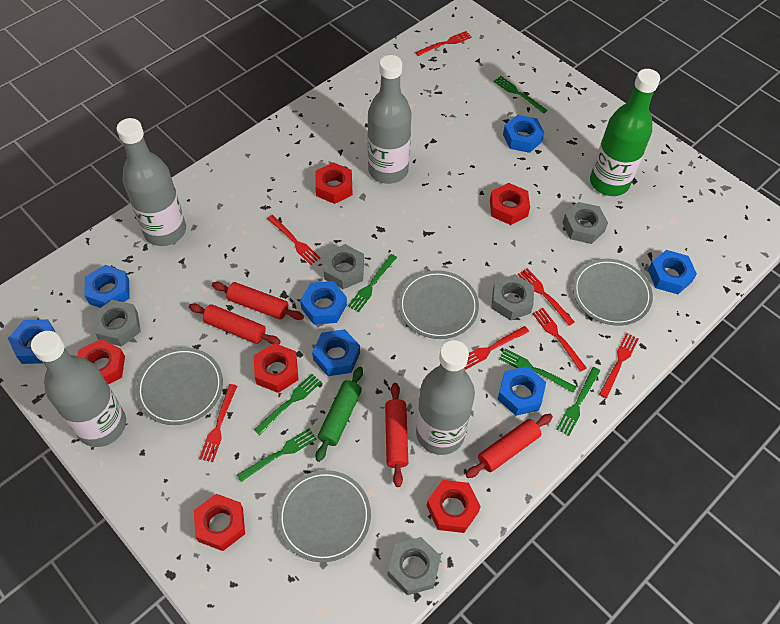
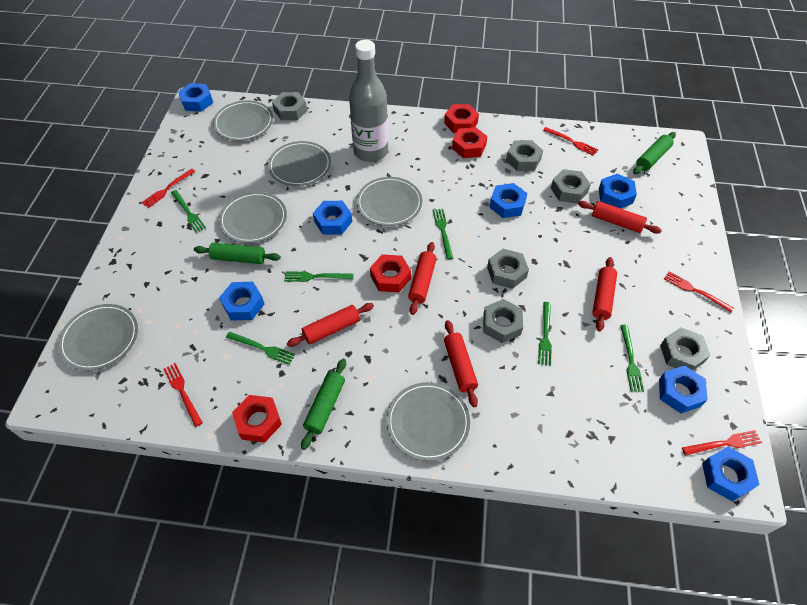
green bottle: [590,69,660,196] = 1 -> none = 0
green rolling pin: [316,367,363,462] = 1 -> [194,243,281,264] [301,358,346,450] [633,132,676,174] = 3
grey bottle: [31,331,126,447] [117,118,186,246] [368,55,412,184] [416,340,475,455] = 4 -> [349,40,388,162] = 1
grey nut: [93,300,141,347] [324,244,364,289] [387,537,441,595] [491,274,534,321] [562,202,608,244] = 5 -> [272,92,307,121] [483,299,523,343] [487,249,529,289] [506,140,543,171] [551,169,591,204] [660,327,710,370] = 6
grey plate: [136,347,223,425] [277,470,371,562] [398,270,479,339] [573,259,653,326] = 4 -> [58,304,138,371] [213,100,273,141] [219,192,287,243] [268,141,331,186] [356,177,422,226] [386,382,470,461] = 6
red fork: [199,384,237,462] [267,215,321,265] [415,31,472,56] [465,326,529,369] [518,268,575,326] [532,308,587,372] [599,333,639,398] = 7 -> [141,168,195,208] [163,363,203,427] [543,127,598,156] [664,271,734,312] [682,430,762,456] = 5
red nut: [77,339,125,384] [194,494,245,551] [254,343,299,393] [315,162,352,204] [427,480,481,533] [490,183,530,225] = 6 -> [232,395,282,442] [370,254,411,292] [444,104,479,133] [452,127,487,158] = 4
red rolling pin: [189,304,281,345] [212,282,304,320] [385,383,408,487] [465,414,553,478] = 4 -> [287,303,374,347] [408,242,437,315] [444,320,478,407] [578,201,662,234] [592,257,617,332] = 5

